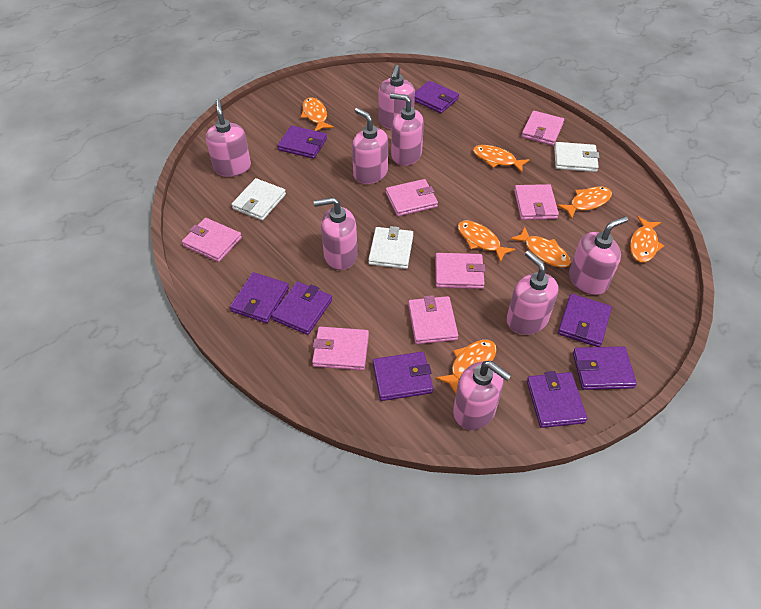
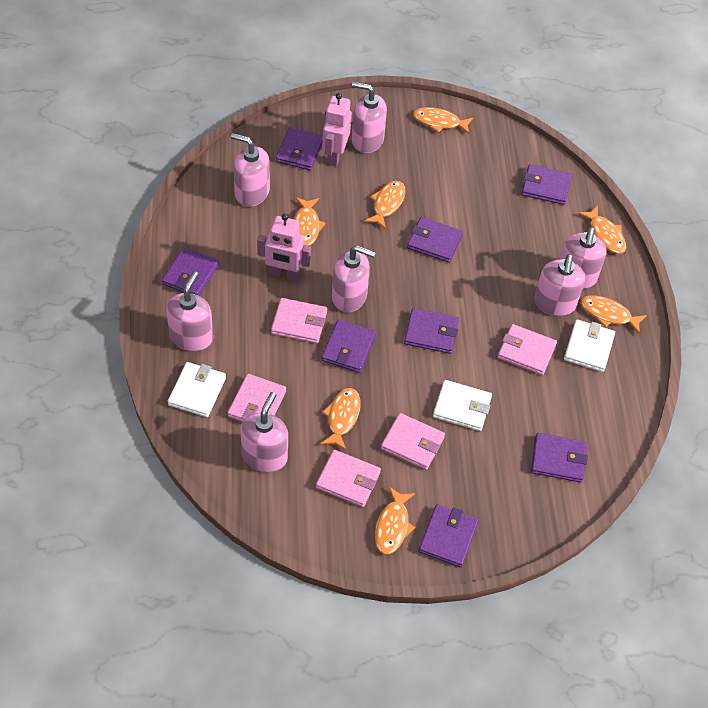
pink robot: none = 0 -> [257,214,311,281] [322,93,352,167] = 2
pink soap dispenser: [206,99,251,177] [314,197,357,270] [352,108,388,184] [378,65,415,129] [390,93,424,166] [453,361,512,430] [507,251,558,335] [569,216,628,295] = 8 -> [166,271,213,351] [231,133,270,207] [241,392,288,472] [332,245,376,312] [352,82,387,153] [534,254,585,316] [559,227,607,289] = 7
pink wallet: [182,218,242,262] [312,327,369,370] [386,179,438,216] [408,295,458,344] [435,253,485,289] [514,184,559,220] [521,111,564,146] = 7 -> [227,374,286,422] [271,298,327,343] [316,450,381,507] [381,413,445,470] [498,324,557,375] = 5

